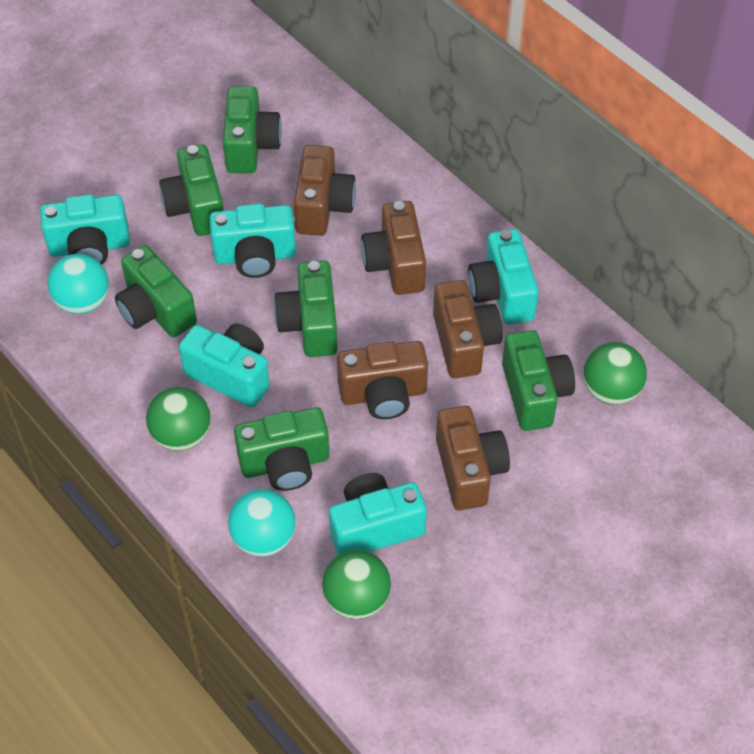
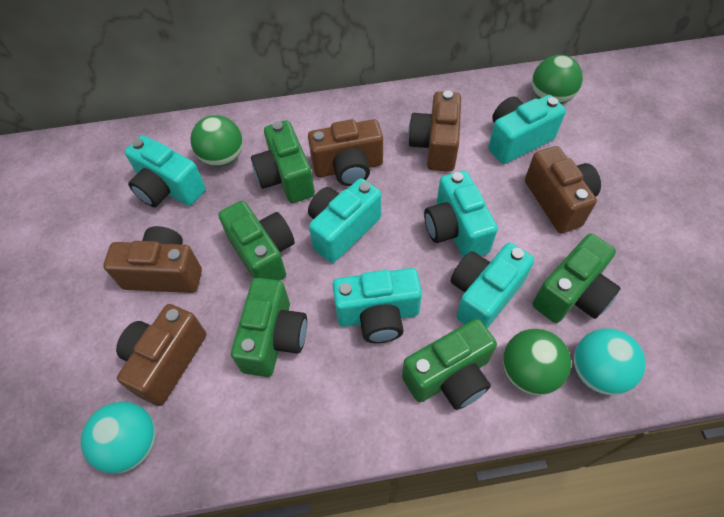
green camera: [115,245,197,338] [159,144,224,236] [223,86,282,173] [234,407,329,491] [274,261,338,357] [502,330,575,431] = 6 -> [218,201,295,281] [231,278,307,377] [251,120,315,203] [402,318,497,410] [533,234,621,323] = 5
turquoise camera: [40,194,130,265] [179,323,270,407] [210,204,296,278] [329,473,427,555] [468,229,539,325] = 5 -> [125,136,206,207] [308,178,381,263] [333,268,422,343] [424,170,498,258] [451,243,534,329] [488,95,566,164] = 6

